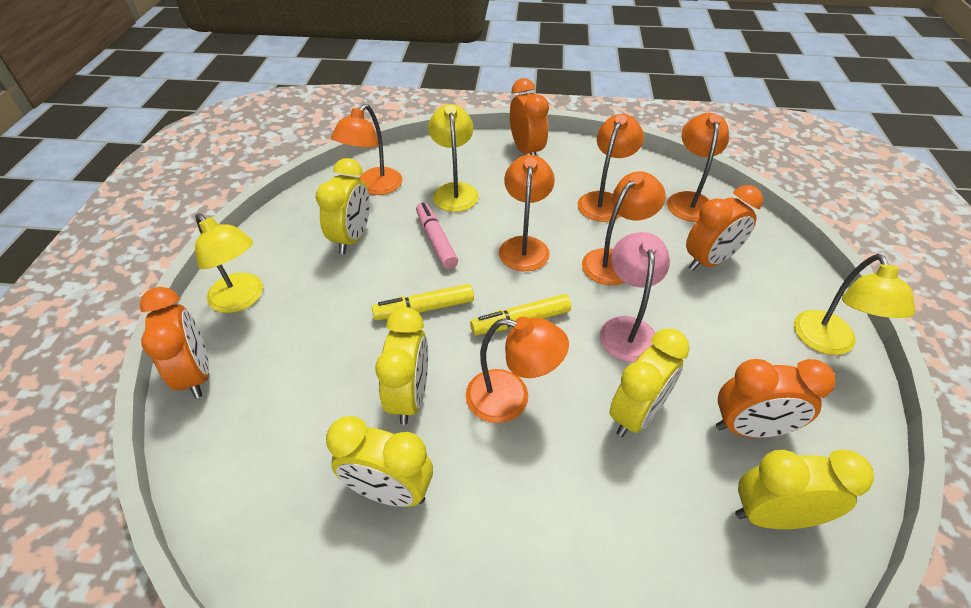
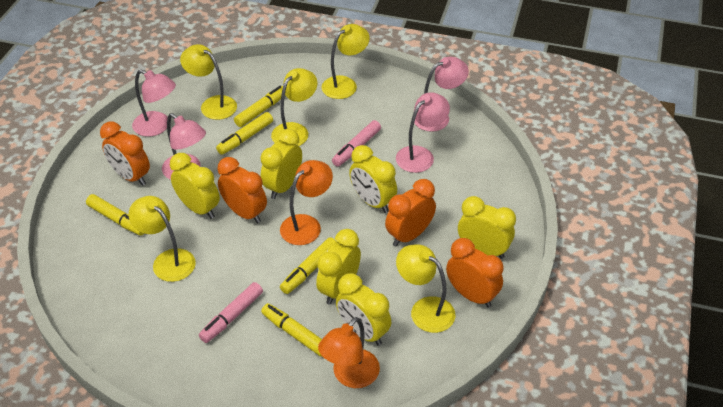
orange lamp: [331,104,402,195] [466,316,569,423] [499,155,555,271] [578,114,644,222] [582,171,666,285] [667,113,729,222] = 6 -> [280,160,333,245] [318,317,380,388] = 2
pink lamp: [600,232,670,362] = 1 -> [132,70,176,137] [162,113,206,180] [396,93,450,173] [414,57,469,132] = 4
pink marker: [416,202,458,269] = 1 -> [199,282,263,343] [332,120,381,167] = 2
yellow clock: [316,158,370,254] [326,416,433,507] [375,307,428,425] [609,329,690,437] [735,449,874,529] = 5 -> [170,153,220,219] [261,129,302,199] [316,229,361,305] [336,273,391,346] [349,145,397,213] [458,196,516,259] = 6
yellow lamp: [195,213,263,313] [428,104,479,212] [794,254,915,355] = 3 -> [129,196,196,282] [180,44,237,120] [271,68,317,146] [321,24,370,99] [396,244,455,333] = 5
yellow marker: [372,284,474,320] [470,294,571,335] = 2 -> [86,194,144,236] [216,112,273,155] [234,86,283,127] [261,303,323,357] [280,237,336,294] = 5

